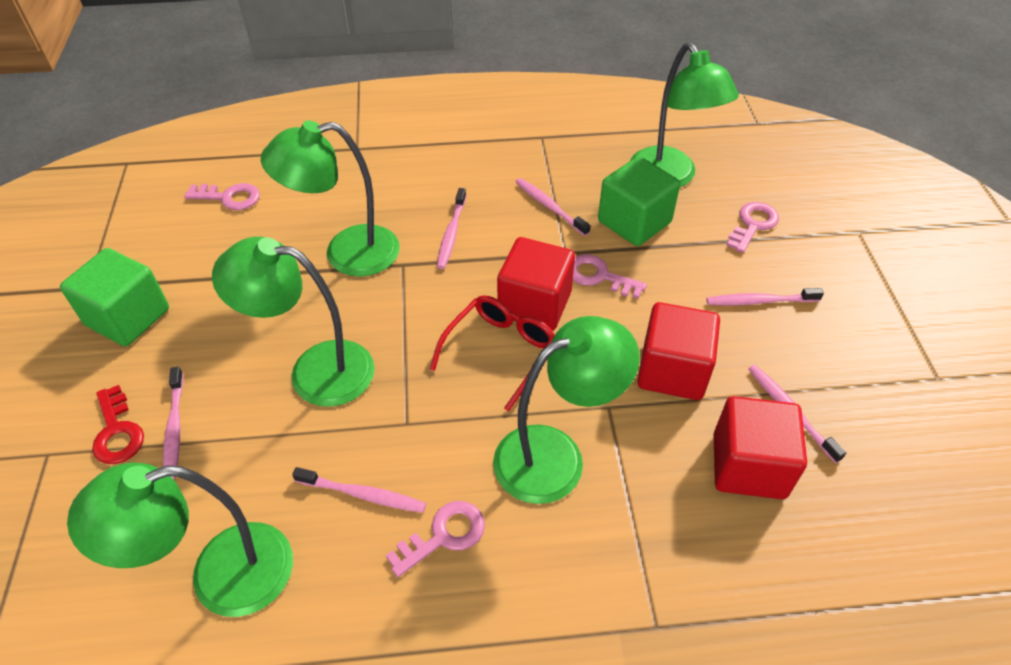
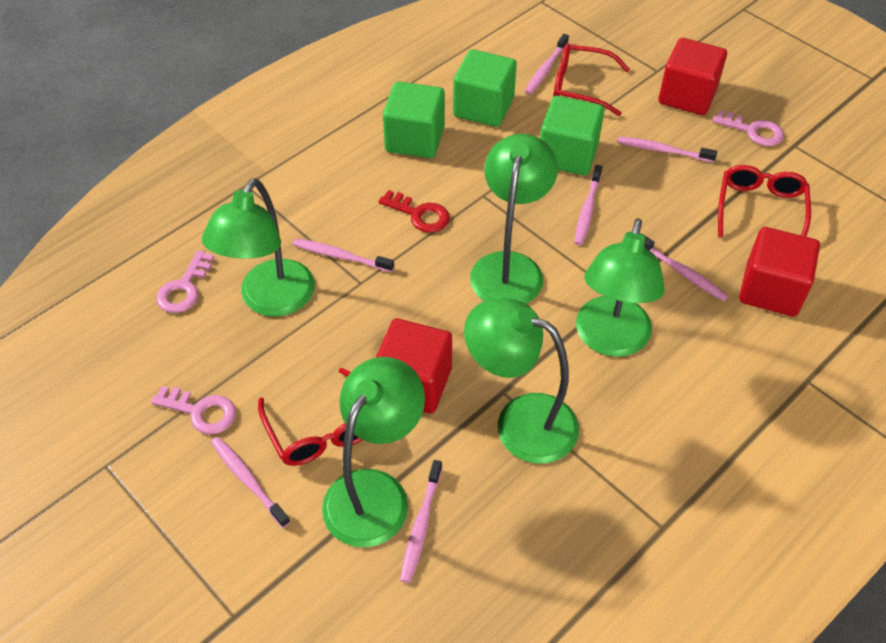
green cube: [60,248,169,346] [598,156,680,246] = 2 -> [383,81,445,158] [453,49,517,127] [540,96,604,175] = 3
pink key: [184,183,260,210] [386,501,485,577] [573,254,647,299] [726,202,779,253] = 4 -> [151,386,236,435] [156,250,214,313] [713,110,784,146] = 3
pink toothbrush: [163,367,184,481] [292,467,426,513] [437,188,466,269] [516,178,591,236] [706,288,824,306] [748,365,846,463] = 6 -> [211,437,290,528] [293,239,394,272] [400,460,442,583] [525,34,569,95] [574,165,602,245] [617,136,717,162] [641,233,728,301] = 7
red glasses: [430,295,555,411] = 1 -> [258,368,363,466] [553,43,630,116] [718,165,811,237] = 3

